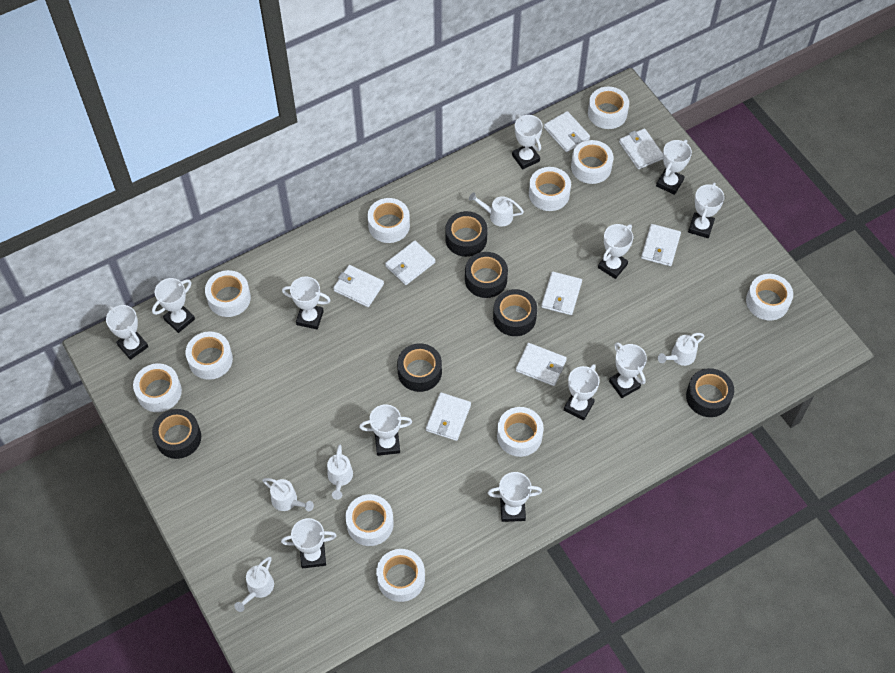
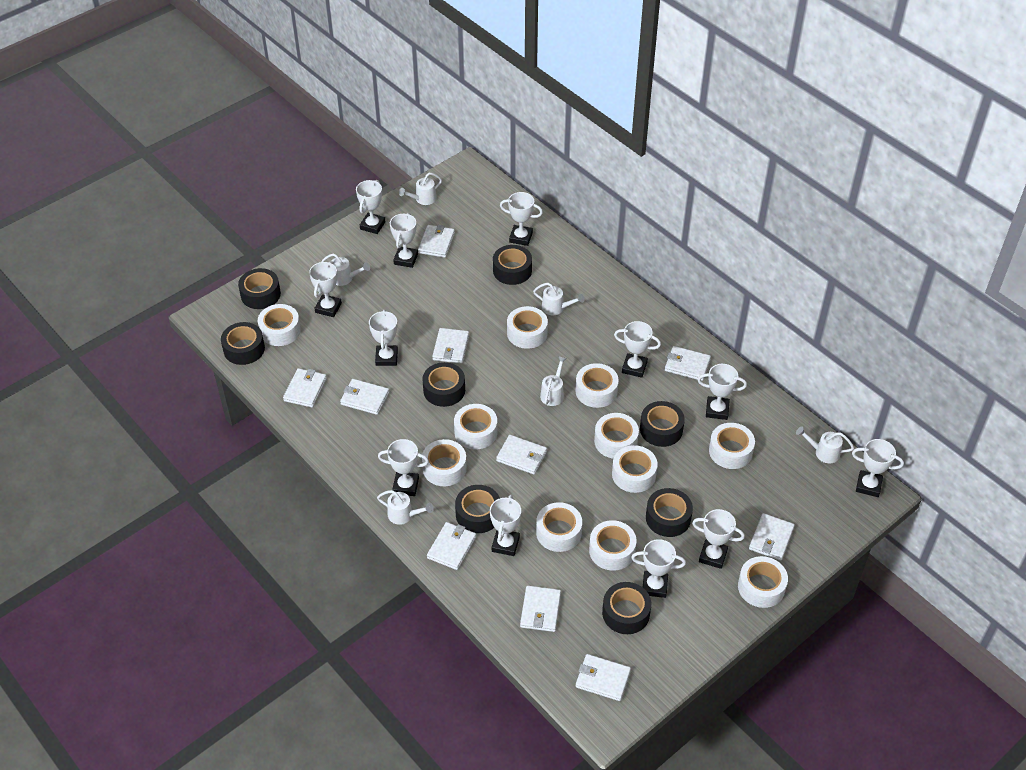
black tape: [152,409,201,459] [397,343,442,392] [445,211,488,257] [465,252,508,298] [493,289,537,336] [686,368,734,417] = 6 -> [221,322,265,365] [238,268,281,309] [423,362,465,407] [455,485,500,533] [493,245,532,285] [602,582,651,634] [640,401,685,447] [646,488,693,537] = 8
white wallet: [333,265,384,307] [385,240,436,285] [426,392,471,441] [516,343,567,386] [541,272,582,315] [544,111,590,152] [619,128,663,170] [641,224,681,266] = 8 -> [283,368,327,408] [340,379,389,415] [418,225,455,258] [427,522,476,570] [432,328,469,364] [496,435,547,474] [520,586,561,632] [576,654,631,701] [665,346,711,381] [749,513,795,561] = 10
white watering can: [235,557,274,612] [262,478,314,511] [327,445,353,500] [469,192,524,227] [658,333,705,366] = 5 -> [321,253,370,286] [377,490,434,525] [399,173,442,205] [533,283,585,315] [540,356,567,406] [796,426,854,463] = 6

